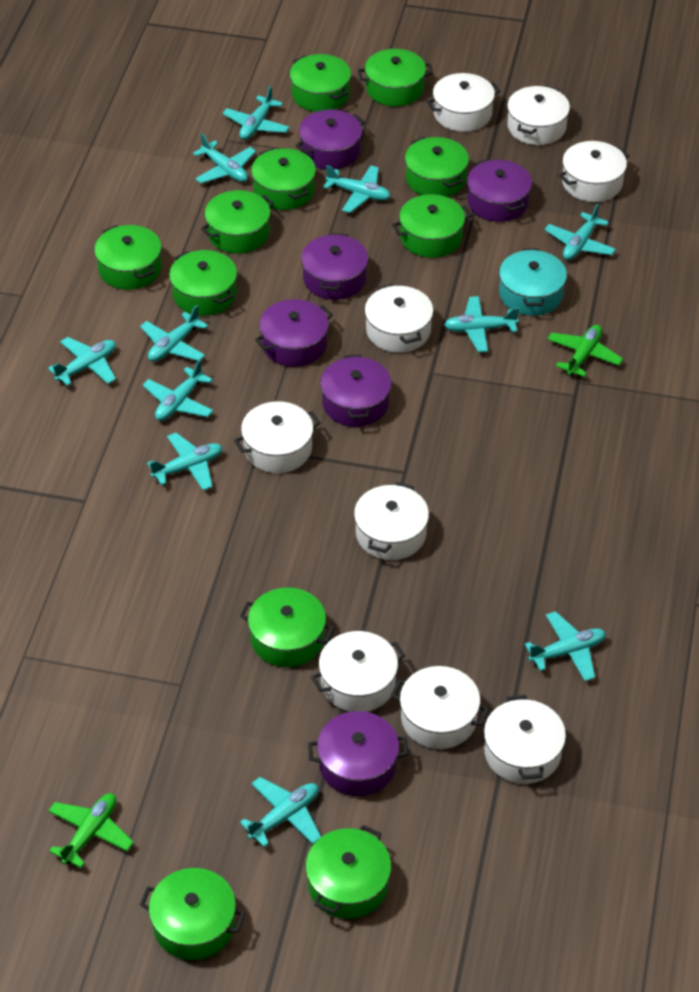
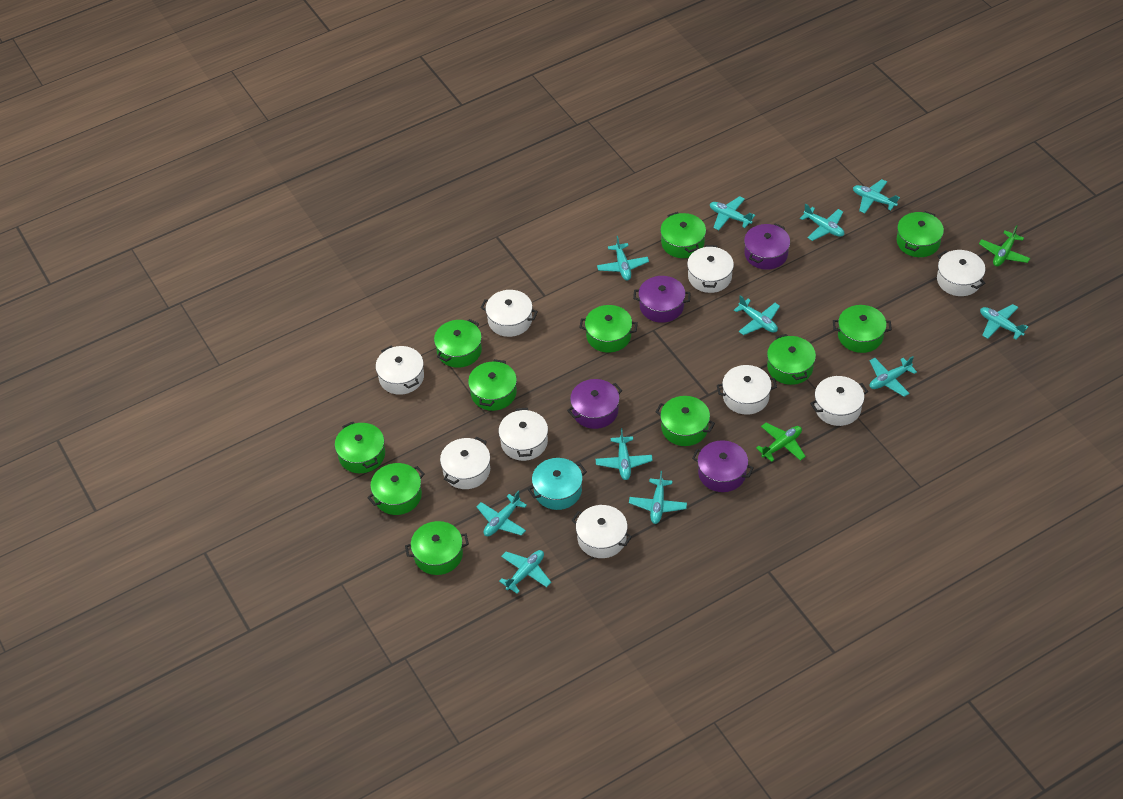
purple pot: [255,299,333,367] [296,110,365,169] [301,233,368,300] [308,711,408,796] [320,355,391,427] [467,159,532,222] = 6 -> [567,379,622,429] [633,276,691,323] [692,440,754,492] [744,223,790,270] = 4

